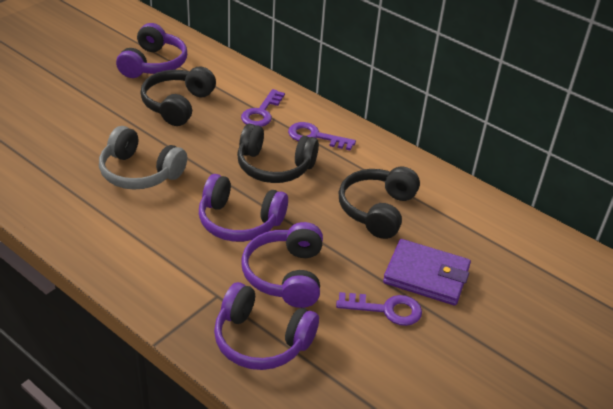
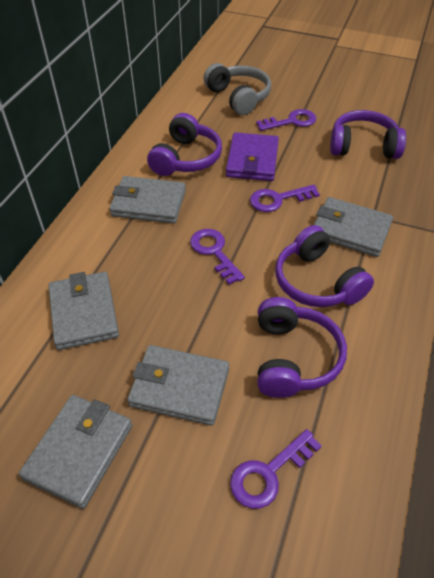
black headphones: [140,66,216,126] [237,124,319,183] [339,167,420,239] = 3 -> none = 0
grey wallet: none = 0 -> [19,395,132,509] [48,272,119,350] [109,176,186,224] [127,345,229,426] [314,197,393,257] = 5
purple key: [241,89,285,127] [288,122,356,151] [336,292,422,326] = 3 -> [190,229,245,285] [230,429,322,509] [250,185,320,212] [256,109,316,131] = 4

